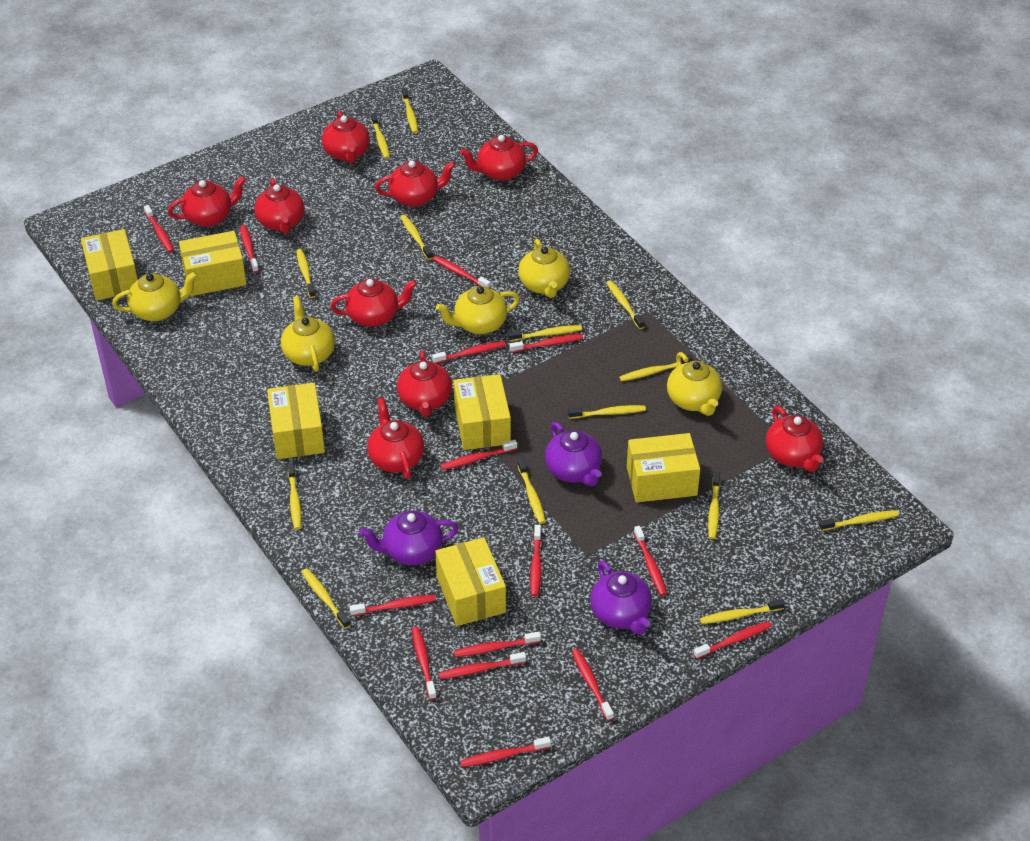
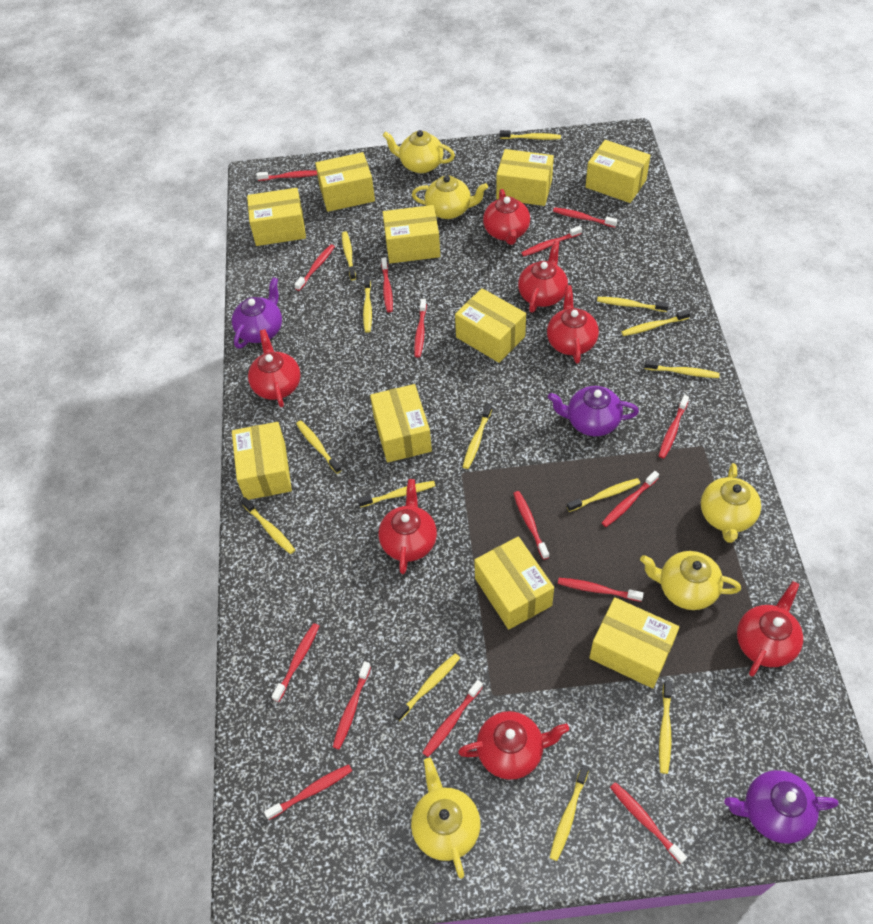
red teapot: [168,176,246,227] [254,178,305,234] [322,111,370,163] [330,279,417,327] [367,398,424,479] [375,161,456,207] [397,351,452,417] [460,135,538,181] [766,406,824,472] = 9 -> [248,329,300,407] [379,479,437,574] [458,711,569,780] [483,189,530,245] [518,241,568,313] [547,285,599,364] [737,581,803,677] = 7
yellow box: [81,229,138,300] [179,231,247,296] [267,383,325,459] [435,537,506,626] [454,374,511,450] [627,433,700,502] = 6 -> [232,422,292,500] [247,188,306,246] [315,152,375,212] [370,384,432,462] [383,205,440,263] [455,288,526,363] [474,536,554,630] [496,149,554,206] [586,140,651,203] [589,597,679,688] = 10

